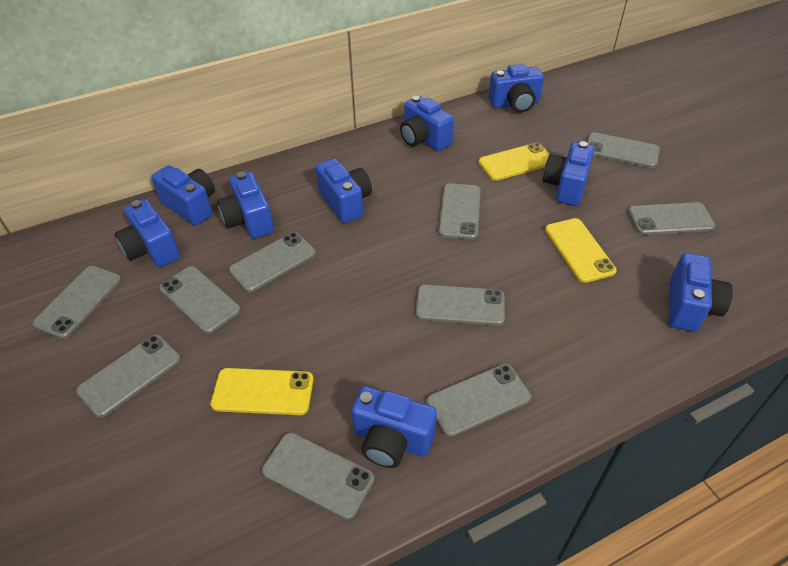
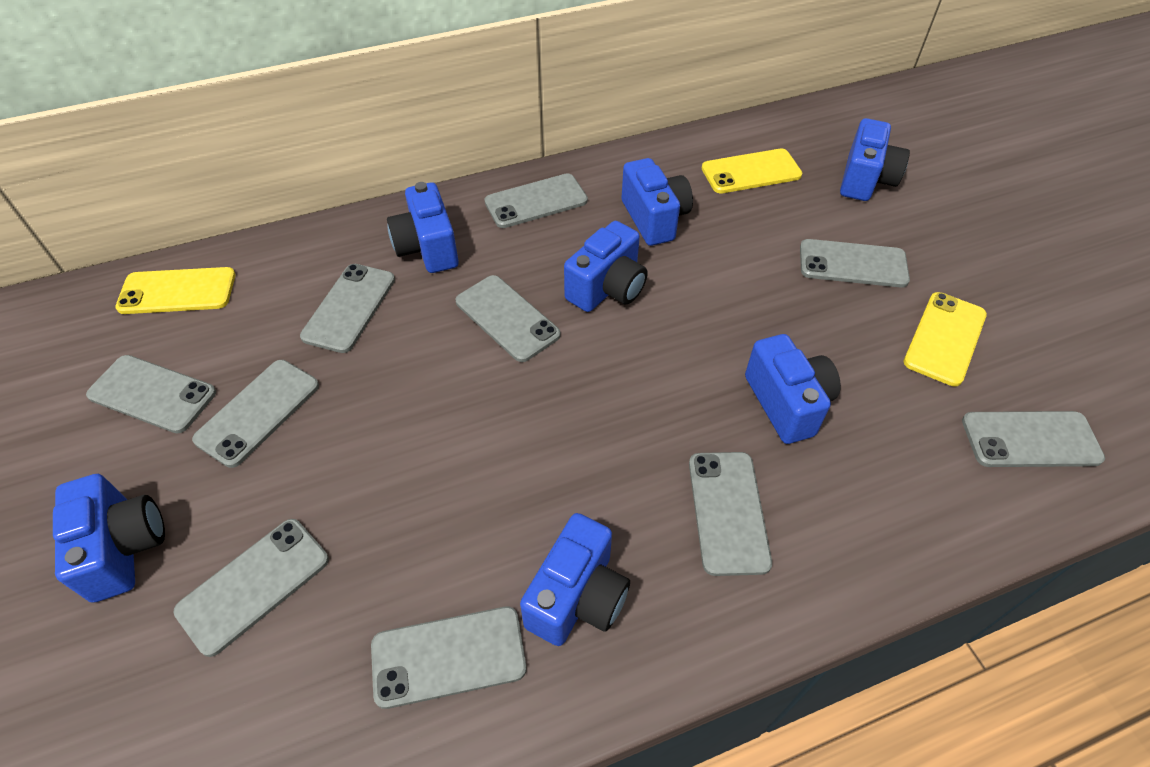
blue camera: [115,199,180,267] [151,165,215,226] [217,172,274,239] [315,158,372,223] [351,386,437,468] [400,96,454,151] [489,64,544,112] [543,141,595,206] [669,253,733,332] = 9 -> [53,474,165,603] [387,182,459,273] [520,513,630,646] [564,221,648,312] [621,158,693,246] [745,334,841,444] [840,118,910,201] = 7

